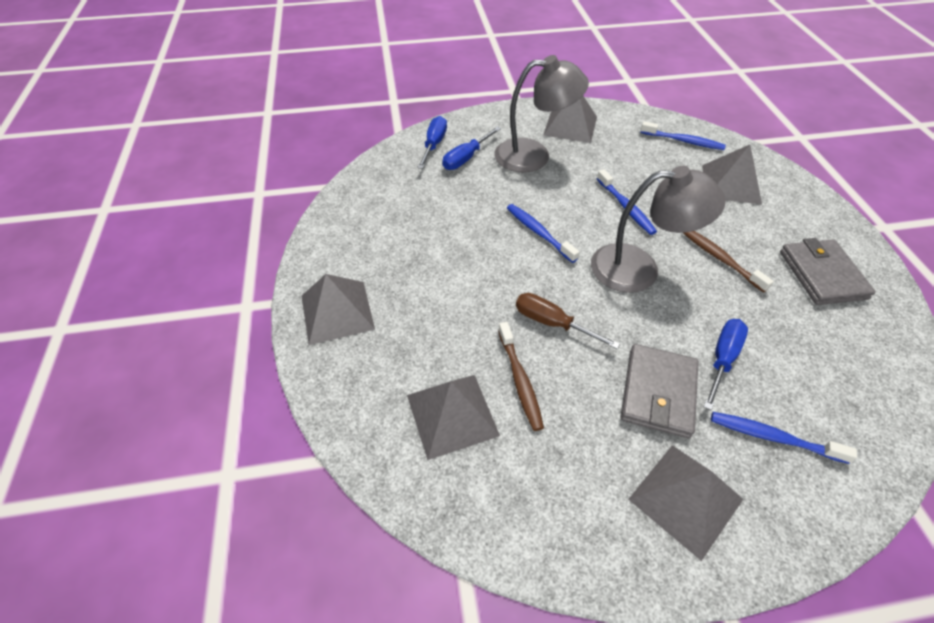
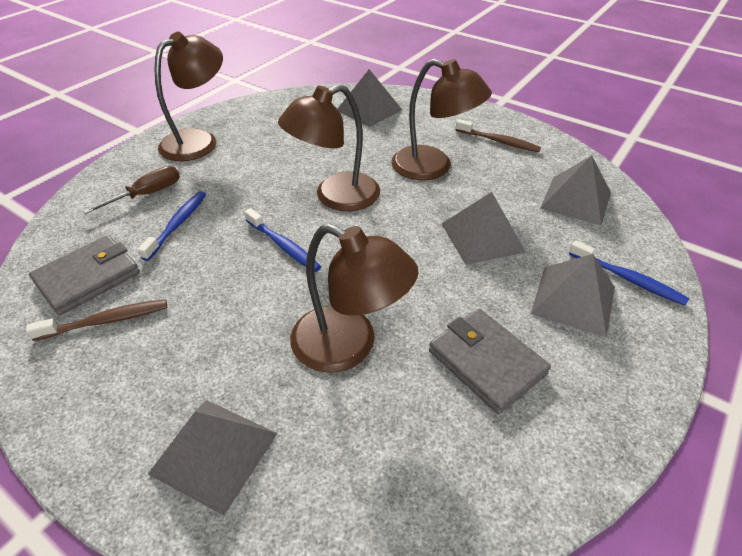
blue screwdriver: [417,116,447,169] [442,127,501,170] [704,319,748,410] = 3 -> none = 0
blue toothbrush: [507,204,579,263] [597,169,657,235] [640,121,726,150] [711,412,857,464] = 4 -> [137,191,206,261] [244,208,322,272] [569,241,689,306] = 3
brown lamp: none = 0 -> [154,32,223,161] [278,84,380,211] [290,224,419,373] [391,59,492,181] = 4
grey lamp: [494,55,589,172] [591,166,726,293] = 2 -> none = 0

